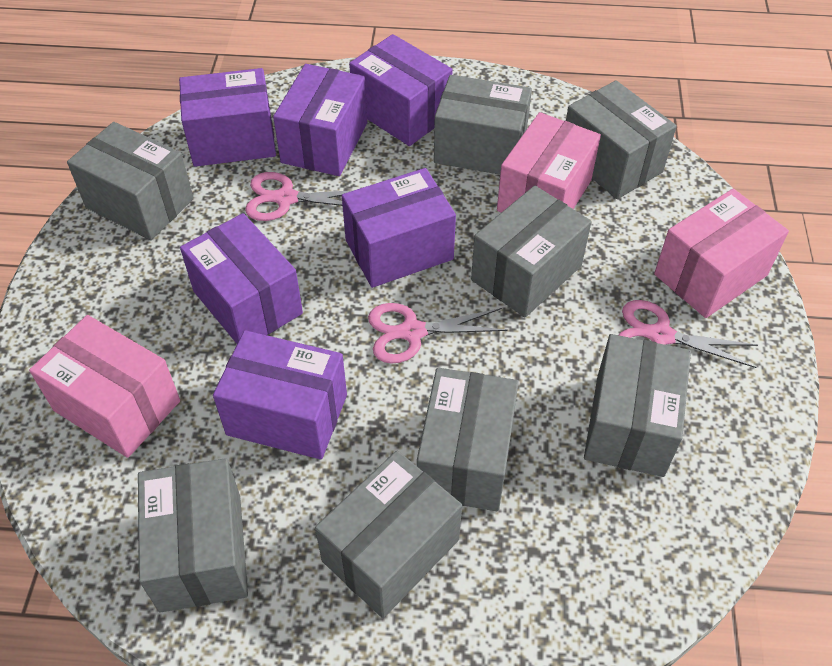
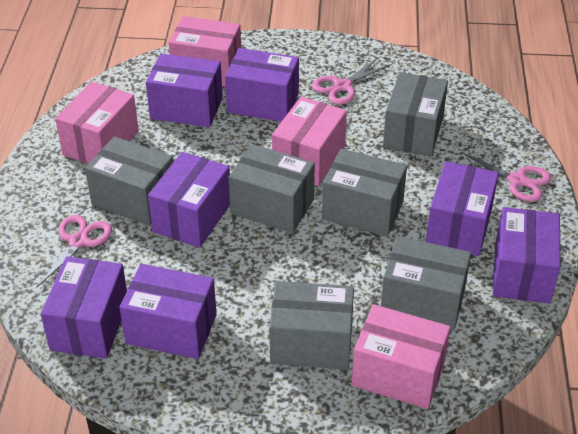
grey box: [67,122,194,240] [138,458,248,612] [315,451,462,618] [417,368,519,511] [434,75,532,175] [471,185,591,317] [566,80,677,199] [584,334,691,477] = 8 -> [85,137,173,226] [228,144,315,233] [269,281,354,370] [322,149,407,237] [381,236,471,331] [383,72,448,156] = 6
pink box: [29,315,180,458] [497,112,601,213] [654,189,789,318] = 3 -> [55,82,139,164] [169,16,241,87] [272,97,347,186] [351,304,451,409] = 4
purple box: [179,68,276,167] [180,213,303,344] [213,330,347,460] [273,64,367,176] [342,168,456,288] [349,34,452,146] = 6 -> [41,256,127,359] [119,264,217,359] [146,53,223,127] [148,152,230,248] [225,48,299,122] [426,161,499,256] [493,207,560,304] = 7

